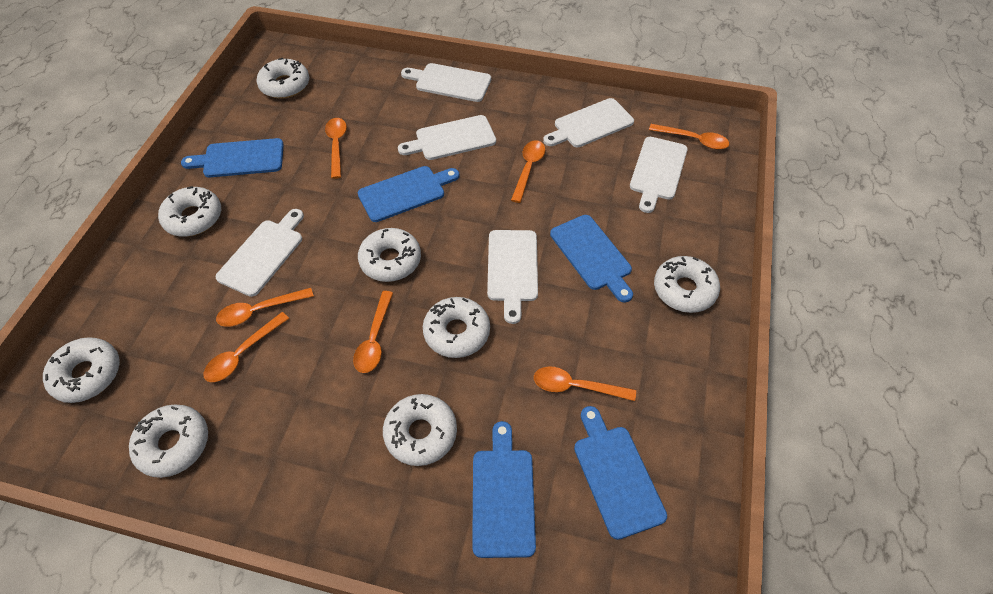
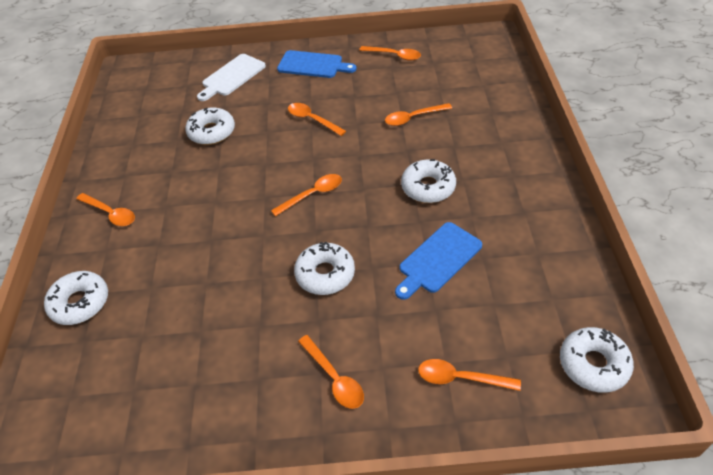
blue cutting board: [181,138,284,177] [358,166,460,222] [472,421,536,558] [550,215,633,303] [574,406,667,540] = 5 -> [277,50,357,78] [395,222,482,300] = 2
white cutting board: [215,209,304,297] [398,115,496,160] [401,63,491,102] [487,230,538,324] [543,98,634,147] [630,137,688,213] = 6 -> [197,54,266,101] = 1
white donut: [43,337,120,403] [129,404,208,478] [158,186,221,237] [256,58,309,99] [358,228,421,282] [383,394,457,466] [423,297,490,358] [654,256,720,313] = 8 -> [44,271,108,325] [185,108,235,145] [294,242,355,295] [401,159,456,203] [560,327,634,393] = 5

